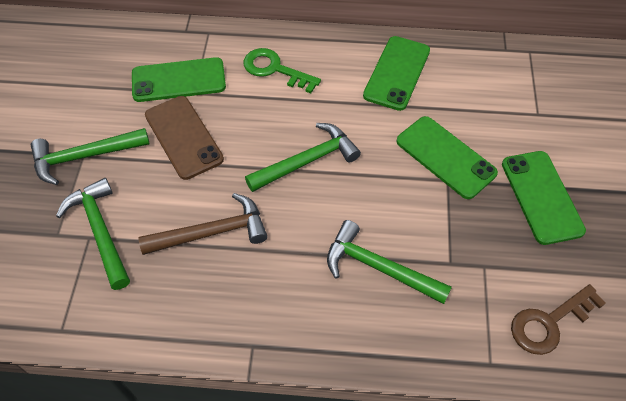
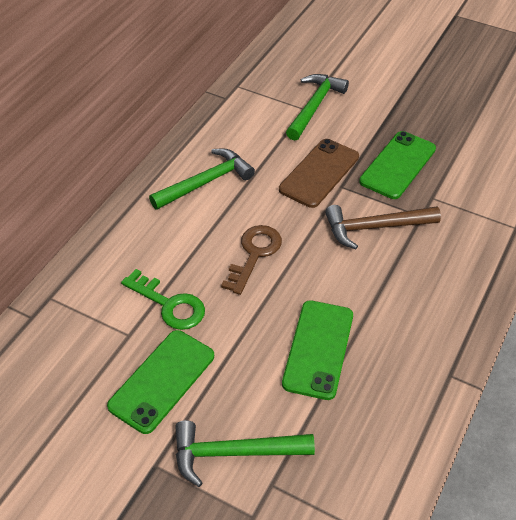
green hammer: [31,128,150,185] [56,178,130,290] [245,123,361,192] [327,220,452,304] = 4 -> [149,149,255,210] [175,420,315,487] [286,74,349,141] = 3
green phone: [132,57,226,102] [363,36,430,111] [396,116,498,199] [502,151,586,245] = 4 -> [107,330,214,434] [282,300,353,400] [359,131,436,199] = 3

